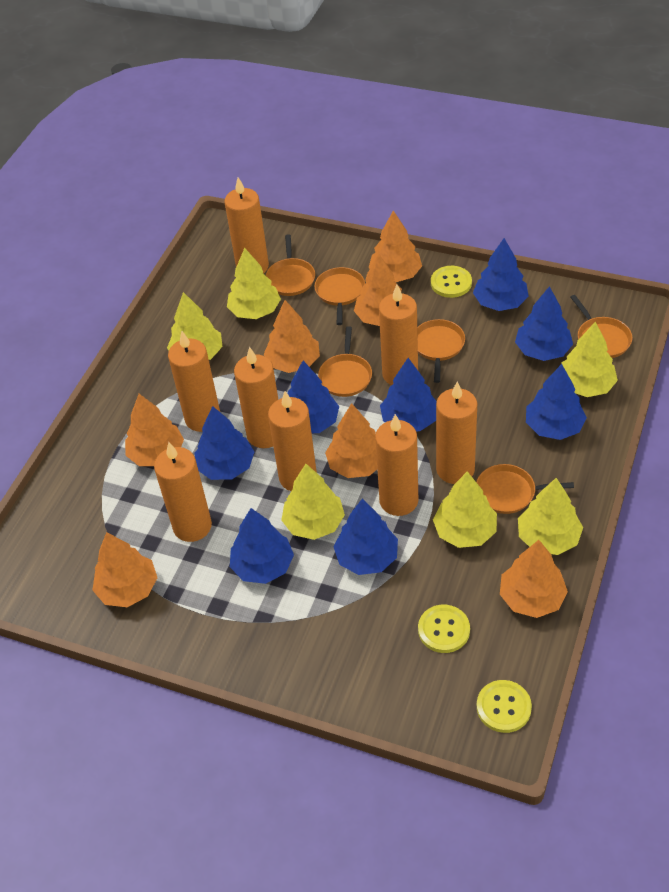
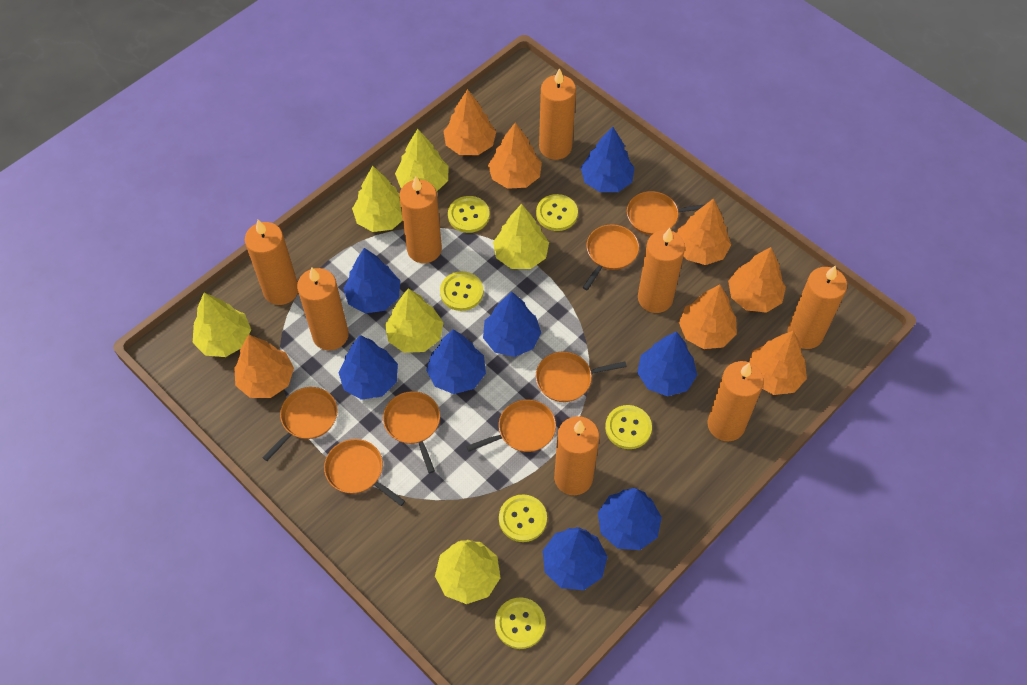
orange pan: [266,234,315,296] [315,267,365,325] [318,326,372,397] [417,319,465,383] [476,464,574,514] [570,295,632,358] = 6 -> [262,387,338,461] [324,439,405,506] [383,391,440,473] [466,399,556,452] [536,351,627,402] [582,224,639,290] [627,191,705,235] = 7
yellow button: [418,605,470,653] [431,266,472,298] [477,680,532,733] = 3 -> [440,271,483,311] [448,196,490,233] [495,597,546,649] [499,494,547,542] [536,194,578,231] [605,405,652,449] = 6

